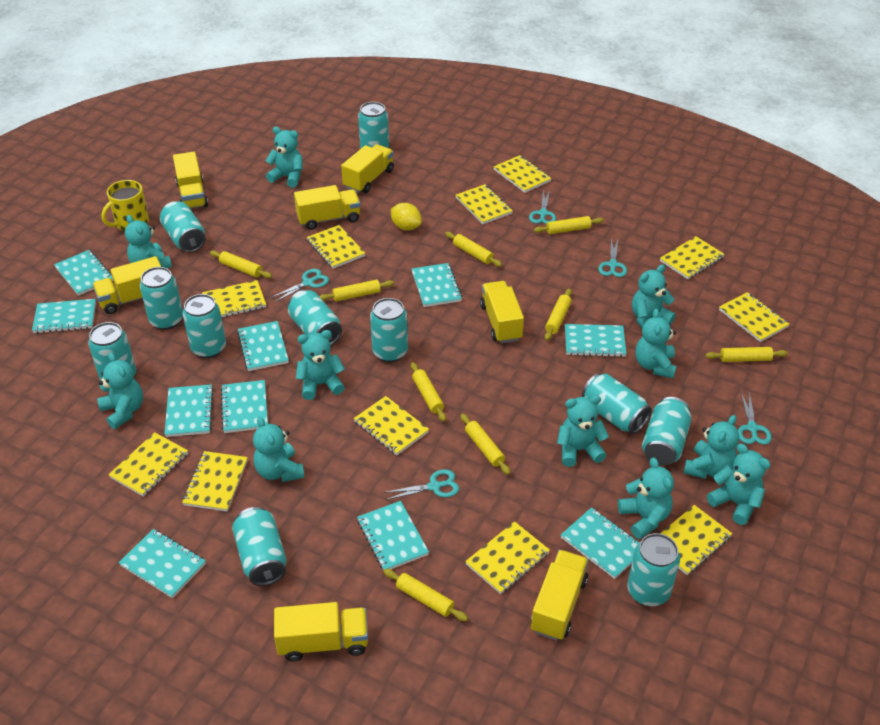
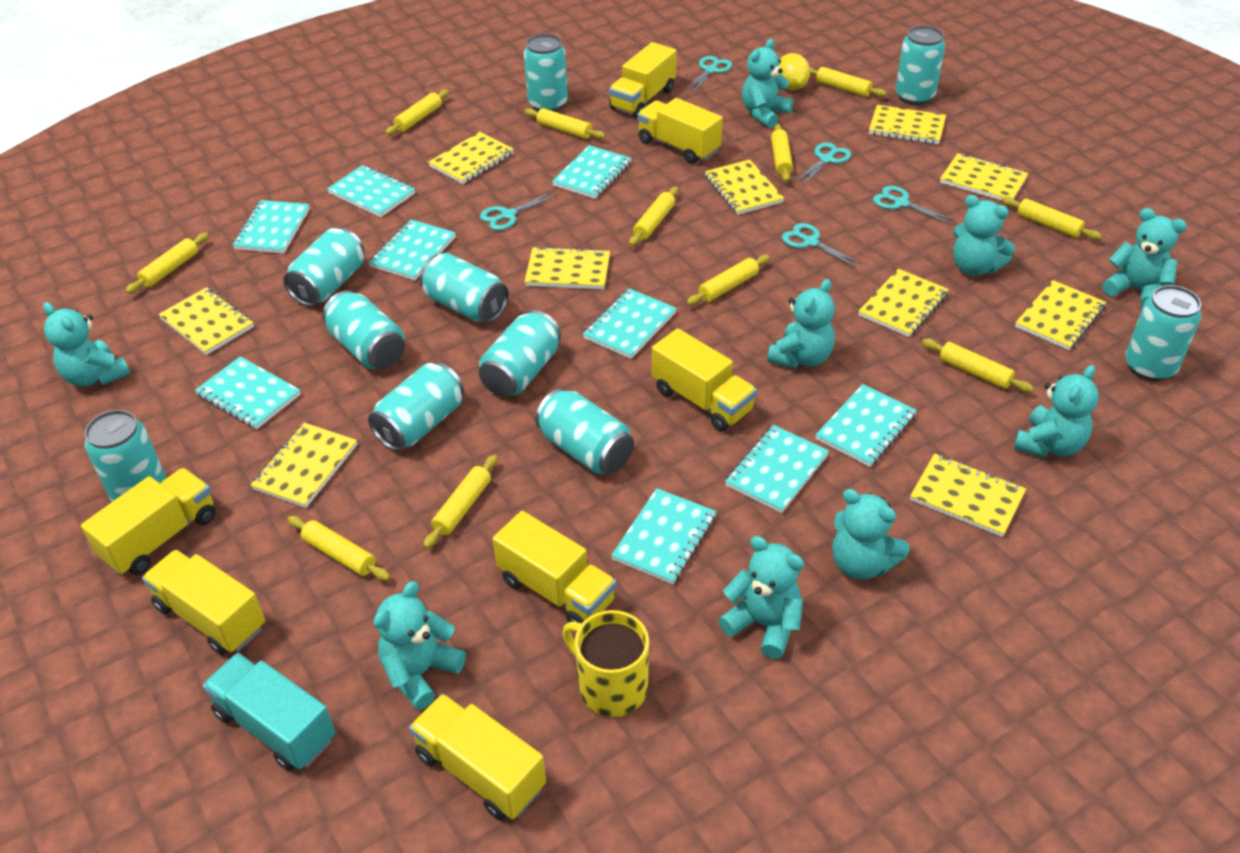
turquoise can: [88,322,136,381] [140,267,183,330] [160,201,206,252] [183,294,226,358] [232,507,287,586] [288,290,342,345] [358,102,389,149] [370,298,408,362] [582,373,652,434] [627,533,680,606] [642,397,692,466] = 11 -> [85,410,166,502] [283,228,364,306] [323,290,405,369] [368,362,464,451] [420,253,509,323] [479,310,561,397] [524,34,568,112] [535,388,634,474] [895,26,945,105] [1125,285,1201,381] = 10
turquoise notebook: [32,299,96,333] [54,250,113,296] [119,529,206,598] [164,384,214,437] [221,380,268,433] [237,321,289,371] [357,501,429,570] [412,263,462,307] [561,507,639,579] [565,324,627,357] = 10 -> [195,356,301,429] [233,200,310,254] [327,165,415,217] [368,219,456,281] [552,145,632,199] [583,288,677,359] [611,488,716,584] [725,425,829,513] [815,384,917,467] = 9
turquoise teddy bear: [97,352,143,429] [125,215,172,268] [253,417,305,482] [265,127,303,188] [296,330,345,400] [557,395,609,467] [618,457,674,539] [632,264,676,328] [635,309,676,378] [683,415,739,479] [707,444,770,525] = 11 -> [43,302,131,387] [373,581,466,710] [719,536,804,659] [742,39,793,128] [767,279,835,369] [833,489,910,580] [953,195,1015,276] [1014,365,1099,458] [1102,208,1187,308] = 9
turquoise truck: none = 0 -> [202,653,335,771] = 1
yellow notebook: [108,432,188,496] [182,451,248,512] [202,280,266,318] [307,225,365,268] [354,396,429,455] [456,184,513,224] [465,521,550,594] [494,155,552,193] [660,236,725,279] [660,505,732,575] [719,292,789,342] = 11 -> [158,287,254,355] [250,423,357,508] [428,132,514,184] [524,246,610,289] [705,159,784,215] [858,269,949,337] [869,105,946,144] [910,453,1026,537] [940,153,1028,200] [1015,280,1106,350] = 10
yellow rolling pin: [210,251,272,278] [319,280,394,301] [383,569,468,621] [411,362,446,422] [445,232,502,267] [460,414,510,475] [534,216,604,234] [545,289,572,341] [705,347,788,362] = 9 -> [125,233,209,294] [288,516,390,581] [385,89,449,135] [423,455,498,549] [524,108,605,139] [629,187,678,246] [686,255,770,305] [771,124,793,182] [810,67,887,97] [922,339,1034,392] [1001,197,1102,240] = 11

